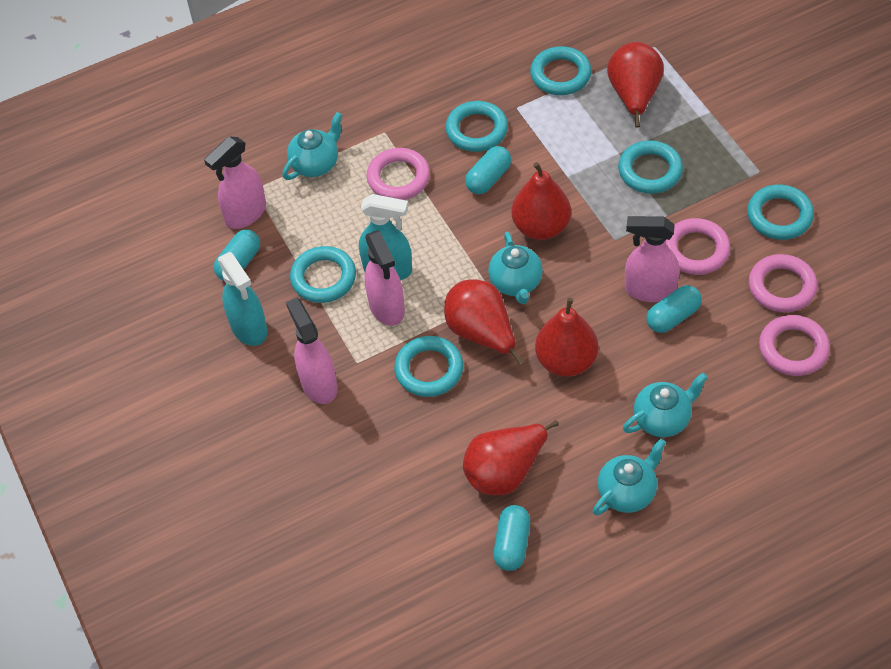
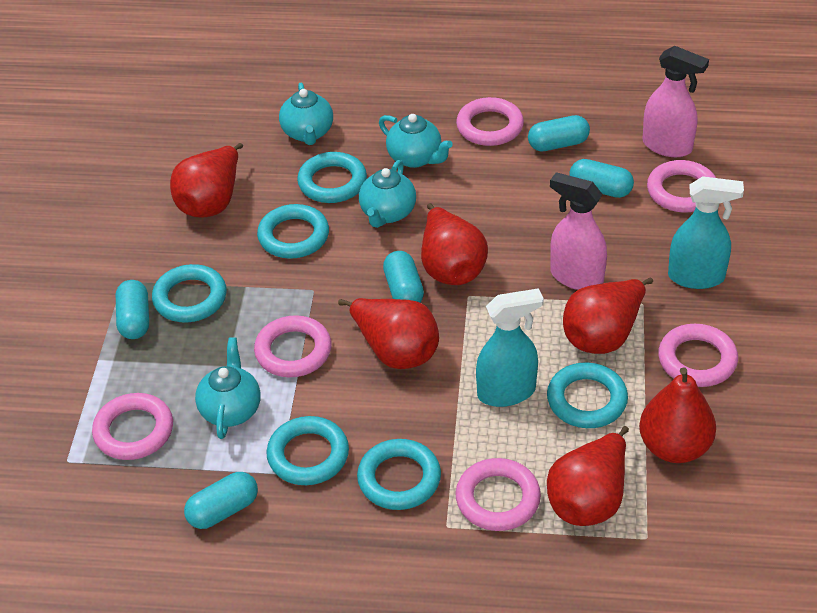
pink ring: [367,148,430,200] [665,218,730,275] [749,254,817,313] [759,315,830,376] = 4 -> [92,393,173,460] [254,315,331,377] [456,97,524,146] [456,458,541,531] [647,160,716,212] [658,324,738,387] = 6
pink spray bottle: [204,137,266,229] [286,298,338,404] [365,230,405,326] [625,216,680,302] = 4 -> [550,172,607,290] [643,46,709,157] = 2
red pear: [444,279,523,364] [463,420,559,495] [512,162,571,240] [535,298,598,377] [607,42,664,127] = 5 -> [170,143,243,217] [338,298,439,369] [421,203,488,285] [547,426,629,526] [563,278,653,354] [639,367,716,463] = 6
turquoise capsule: [214,230,260,281] [465,146,512,194] [493,505,530,571] [646,285,702,333] = 4 -> [116,280,149,339] [184,472,258,529] [383,251,424,303] [528,115,590,151] [569,159,634,198] = 5

